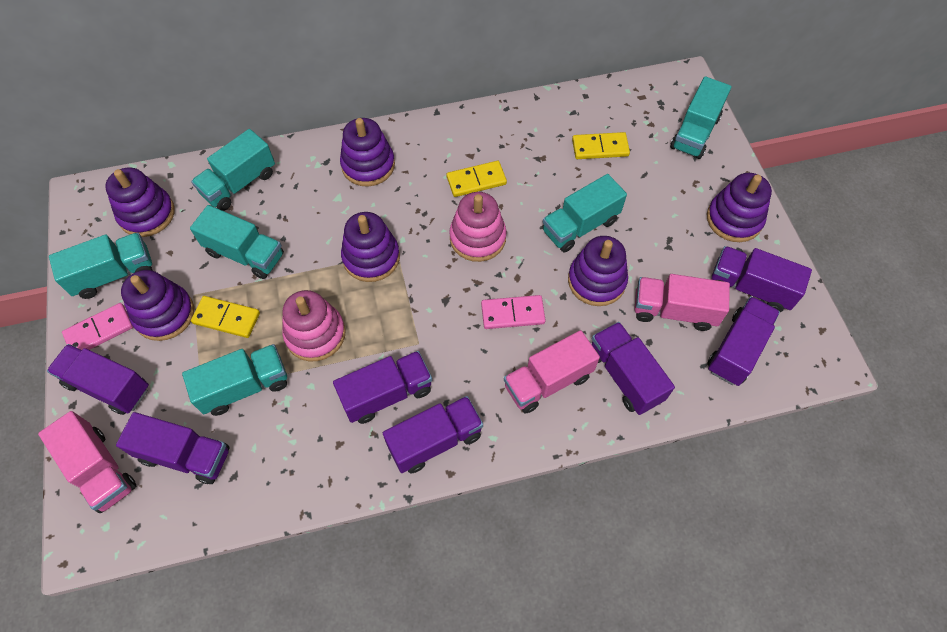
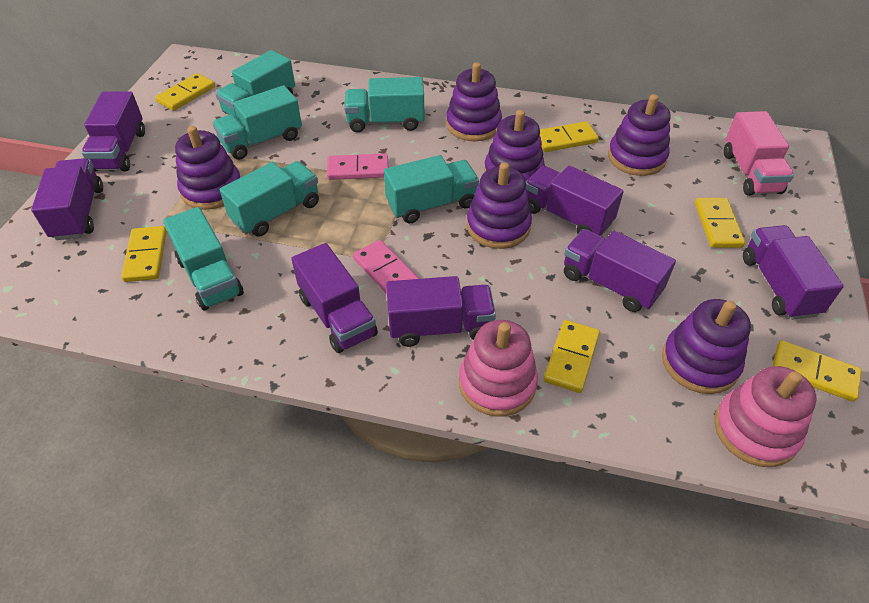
pink truck: [38,411,136,513] [504,330,600,414] [634,274,730,331] = 3 -> [724,111,794,196] = 1
yellow domino: [191,296,260,338] [447,161,507,197] [572,132,630,159] = 3 -> [121,226,167,282] [155,73,215,111] [540,121,599,152] [544,320,600,393] [695,198,745,248] [773,340,862,402] = 6

